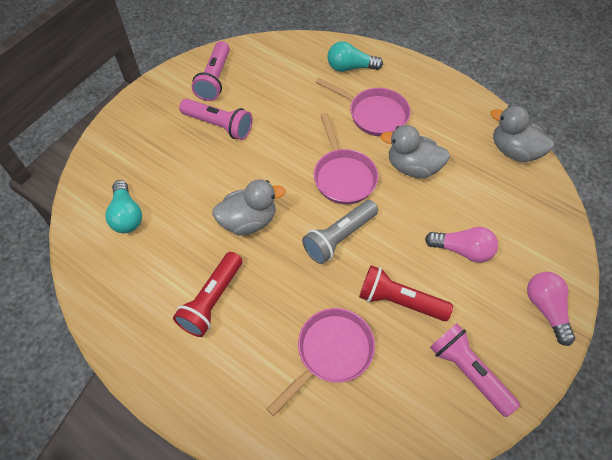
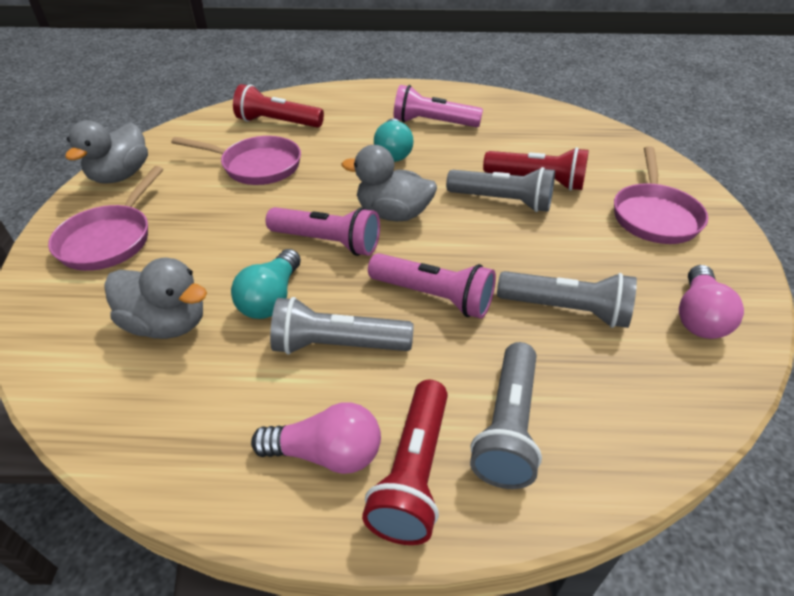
grey flashlight: [302,200,378,264] = 1 -> [270,297,413,355] [446,167,555,212] [470,342,542,489] [497,271,637,328] = 4
red flashlight: [173,252,242,337] [359,265,453,321] = 2 -> [233,84,324,128] [362,380,448,545] [483,147,589,191] = 3

